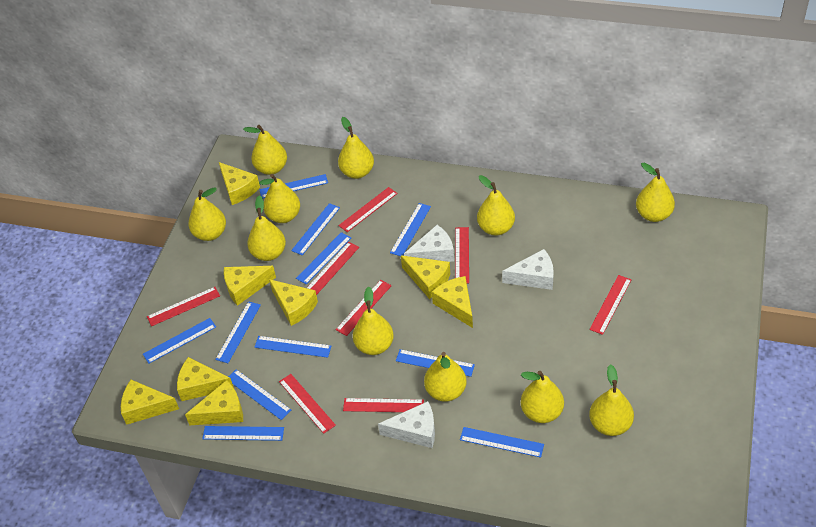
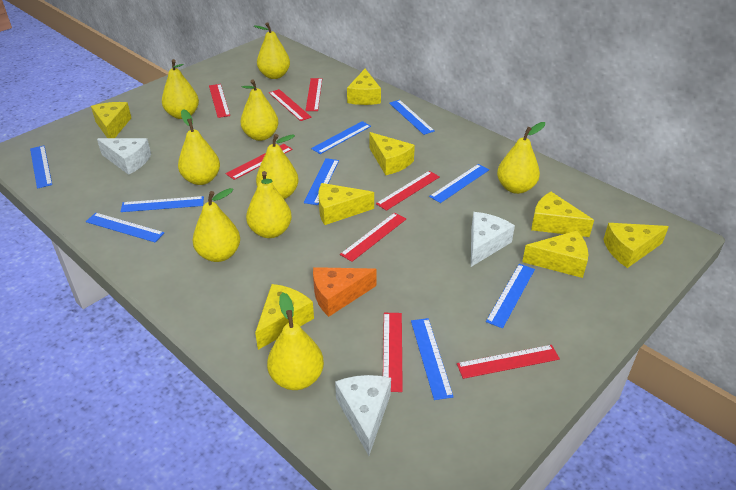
blue ruler: [143,318,216,364] [202,426,284,441] [215,301,261,363] [228,369,291,420] [255,336,331,358] [259,174,328,199] [291,203,340,255] [296,232,351,284] [390,203,431,256] [396,349,475,377] [460,427,544,458] = 11 -> [30,146,52,189] [86,213,164,242] [121,196,204,212] [304,158,339,205] [311,121,371,154] [389,100,435,135] [411,318,454,400] [429,164,489,203] [486,264,535,328] = 9
orange cheese: none = 0 -> [313,267,377,317] = 1
yellow pear: [188,187,226,241] [243,125,287,175] [247,196,286,261] [259,174,300,223] [338,117,374,179] [353,287,394,355] [424,352,466,402] [477,175,515,236] [521,371,564,423] [589,364,634,436] [636,163,675,222] = 11 -> [162,59,199,119] [178,109,220,185] [193,188,240,262] [240,80,279,141] [246,171,292,238] [254,22,290,79] [256,134,299,199] [267,292,324,390] [497,122,545,194] = 9

